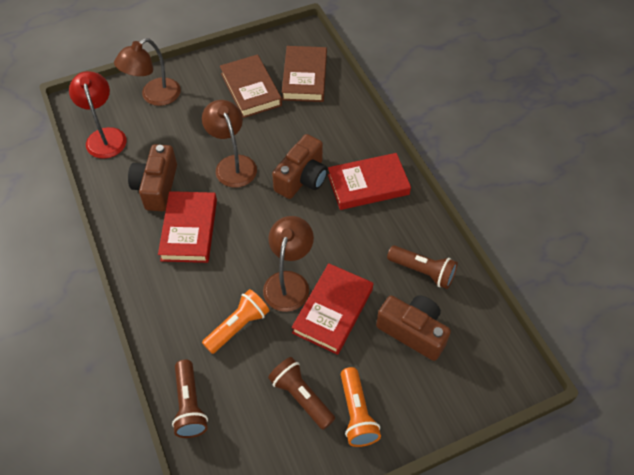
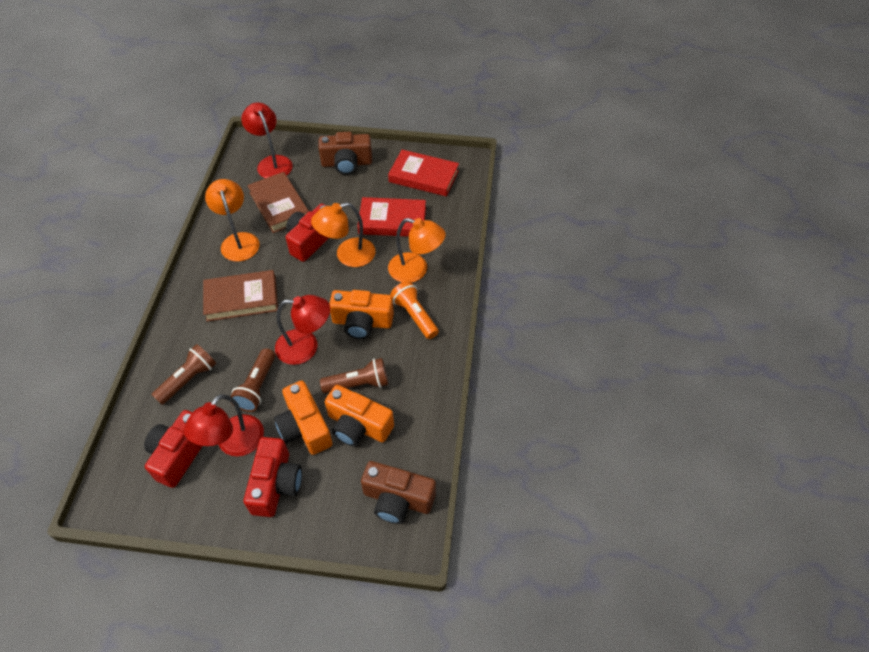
brown camera: [128,144,177,211] [272,134,328,199] [376,295,451,361] = 3 -> [318,132,372,175] [361,461,436,524] = 2
brown lamp: [114,38,181,106] [202,100,257,188] [263,216,314,312] = 3 -> none = 0
orange camera: none = 0 -> [274,381,332,455] [325,385,394,446] [329,290,394,339] = 3
orange flashlight: [202,289,269,354] [341,367,381,447] = 2 -> [390,281,439,339] = 1
orange lamp: none = 0 -> [205,179,260,262] [311,202,375,267] [388,218,446,282] = 3
red book: [158,191,217,263] [292,263,373,355] [328,153,411,210] = 3 -> [357,197,426,237] [388,150,459,196] = 2
red camera: none = 0 -> [144,410,202,488] [243,437,302,517] [285,204,329,262] = 3
red lamp: [69,71,127,159] = 1 -> [184,394,264,457] [241,103,293,178] [275,295,330,365] = 3

